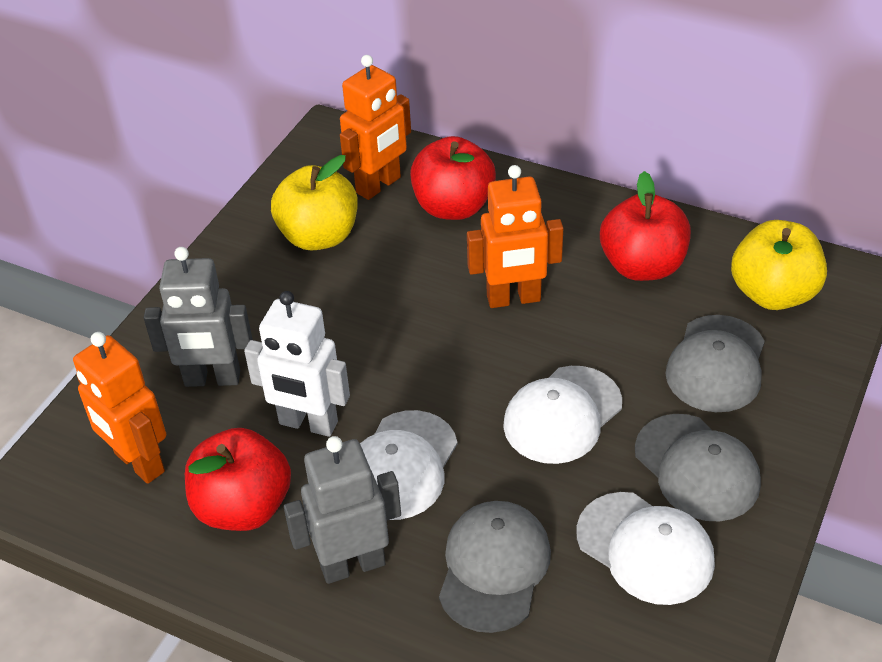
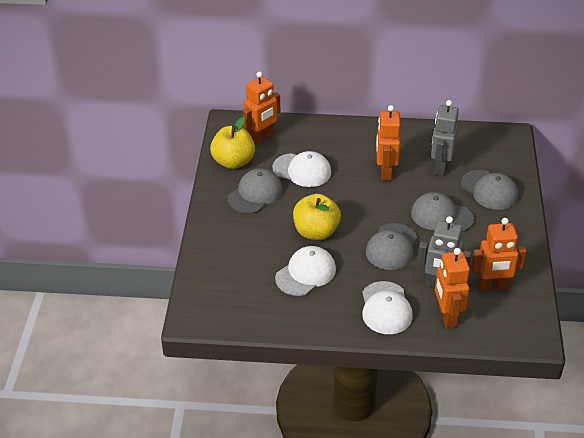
grey cap: [439,501,551,633] [635,414,761,521] [666,315,765,412] = 3 -> [228,168,282,214] [366,223,417,270] [411,192,474,232] [461,170,518,210] = 4
orange robot: [73,332,166,484] [340,55,411,200] [467,165,563,308] = 3 -> [243,72,280,145] [376,105,401,181] [435,248,470,328] [471,218,527,291] = 4
red apple: [185,428,291,531] [410,136,496,220] [600,171,691,281] = 3 -> none = 0
white robot: [244,291,350,437] = 1 -> none = 0

